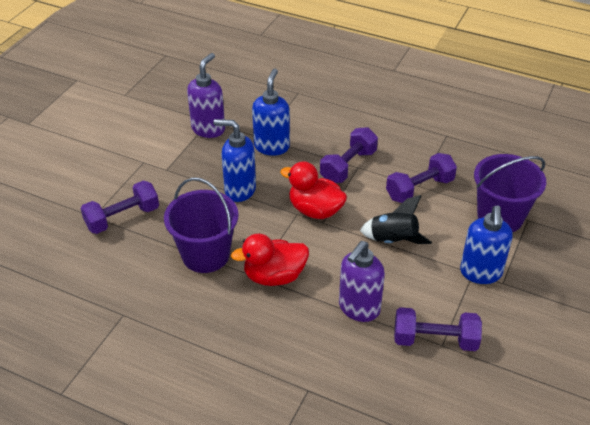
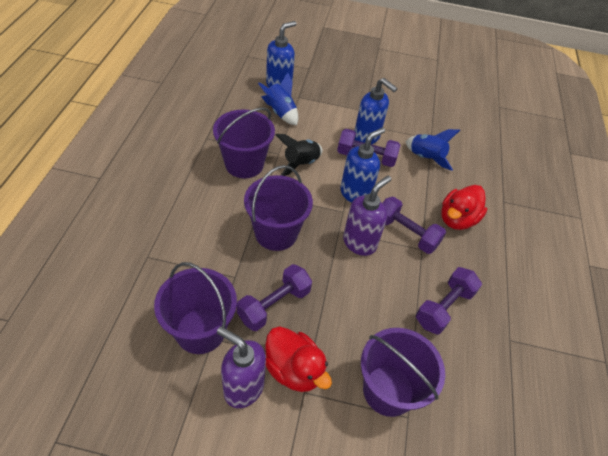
blue rocket: none = 0 -> [258,72,298,125] [405,129,460,171] = 2
purple bucket: [164,177,238,273] [474,154,546,232] = 2 -> [154,262,237,354] [213,107,275,178] [244,165,313,251] [361,328,445,417] = 4

